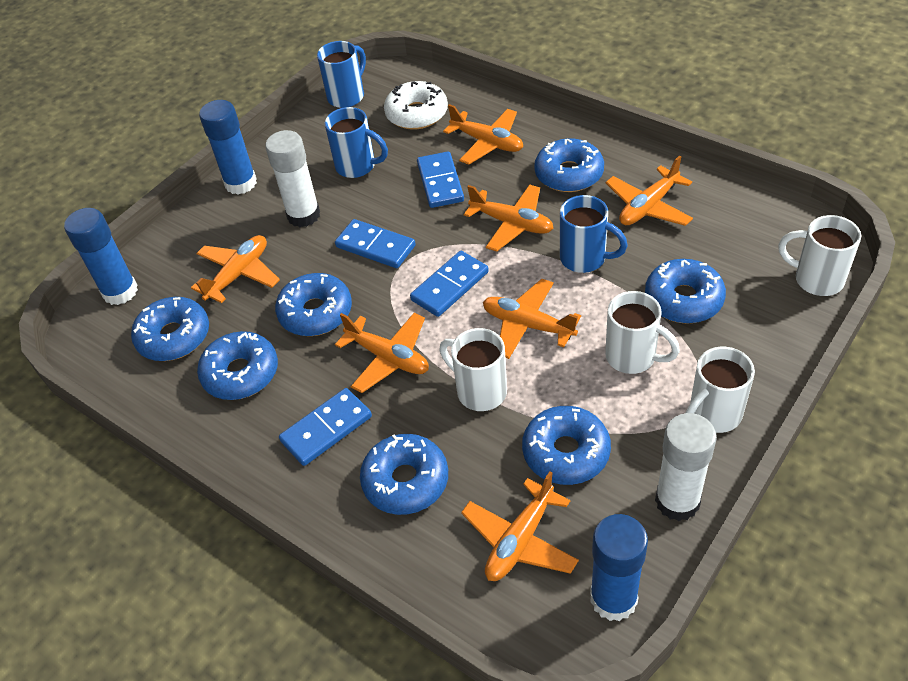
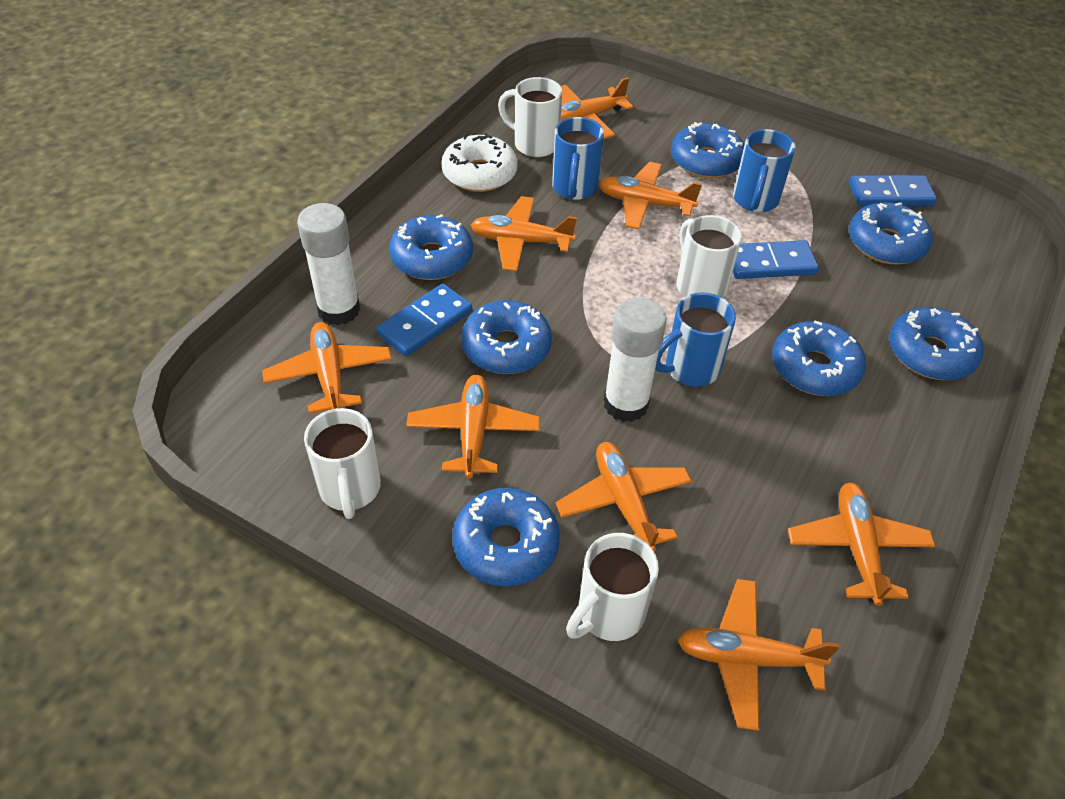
blue domino: [279,388,372,466] [335,219,416,268] [410,251,489,317] [417,152,464,208] = 4 -> [376,284,472,356] [733,240,819,279] [849,175,937,206] = 3
blue glue stick: [64,208,138,305] [199,100,257,194] [590,514,648,621] = 3 -> none = 0
orange plane: [191,235,280,303] [335,313,429,393] [443,104,523,165] [461,471,579,581] [464,184,553,252] [483,279,581,359] [606,155,693,226] = 7 -> [262,322,392,414] [406,375,540,479] [471,196,577,271] [556,442,692,552] [560,77,633,139] [599,162,702,229] [678,579,840,731] [788,483,935,606] = 8

